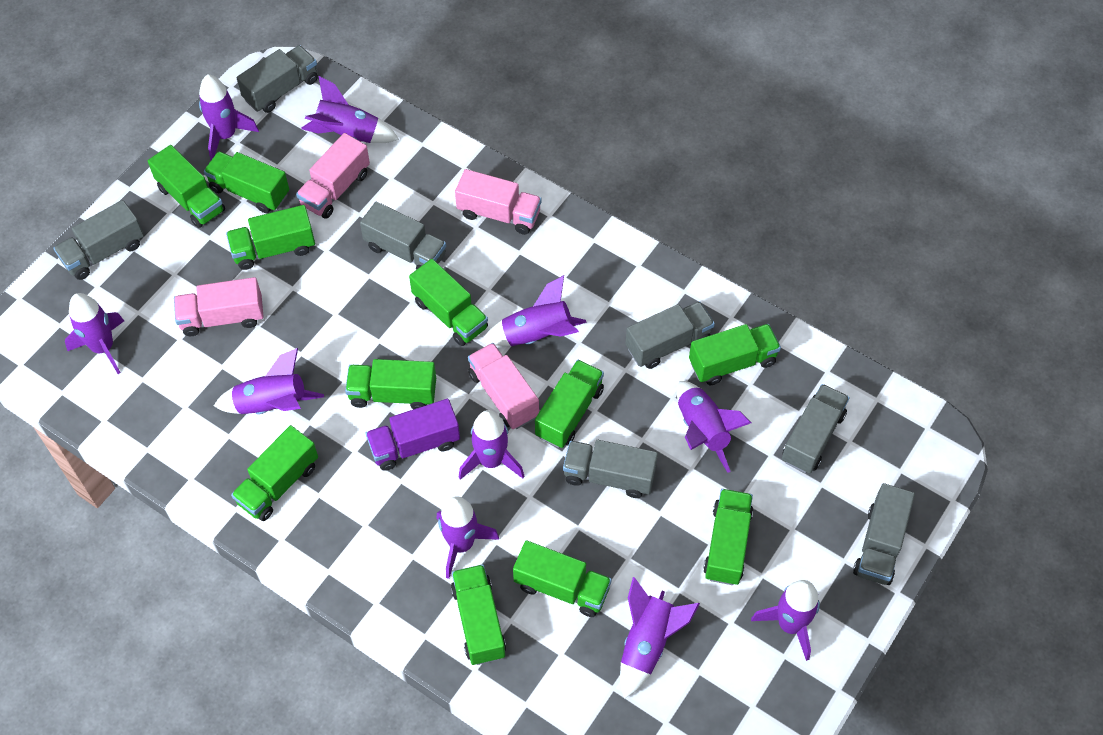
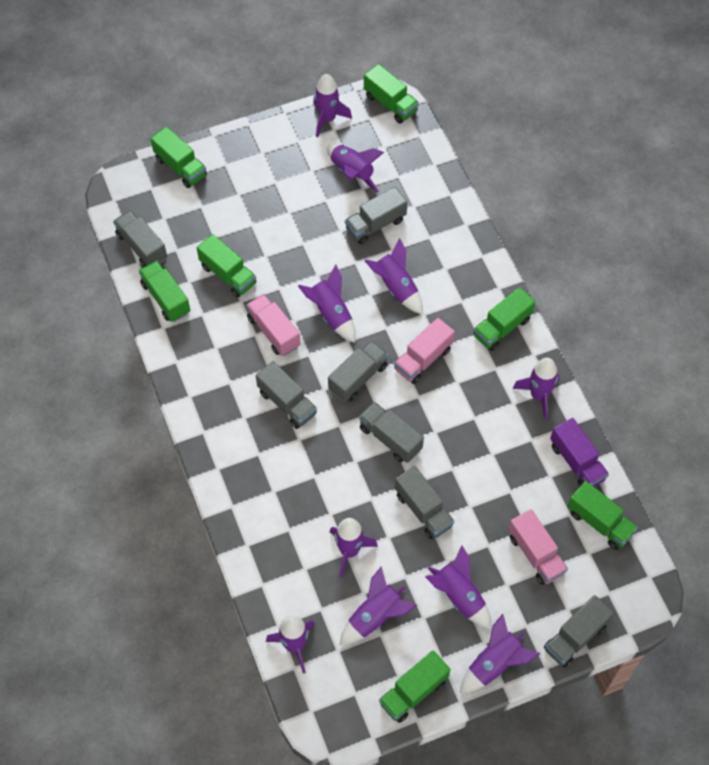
green truck: [148,145,225,228] [204,151,289,213] [226,205,315,270] [231,425,318,521] [345,359,436,409] [409,259,488,346] [451,564,506,665] [513,540,612,617] [535,360,604,448] [689,324,781,385] [703,489,753,585] = 11 -> [139,260,190,322] [151,127,207,188] [197,234,256,298] [364,64,419,124] [379,650,450,723] [473,287,536,351] [567,481,638,550] = 7
pink truck: [174,277,264,336] [296,133,370,219] [455,169,541,235] [468,343,539,429] = 4 -> [246,294,301,356] [394,318,455,384] [508,509,568,585] = 3

